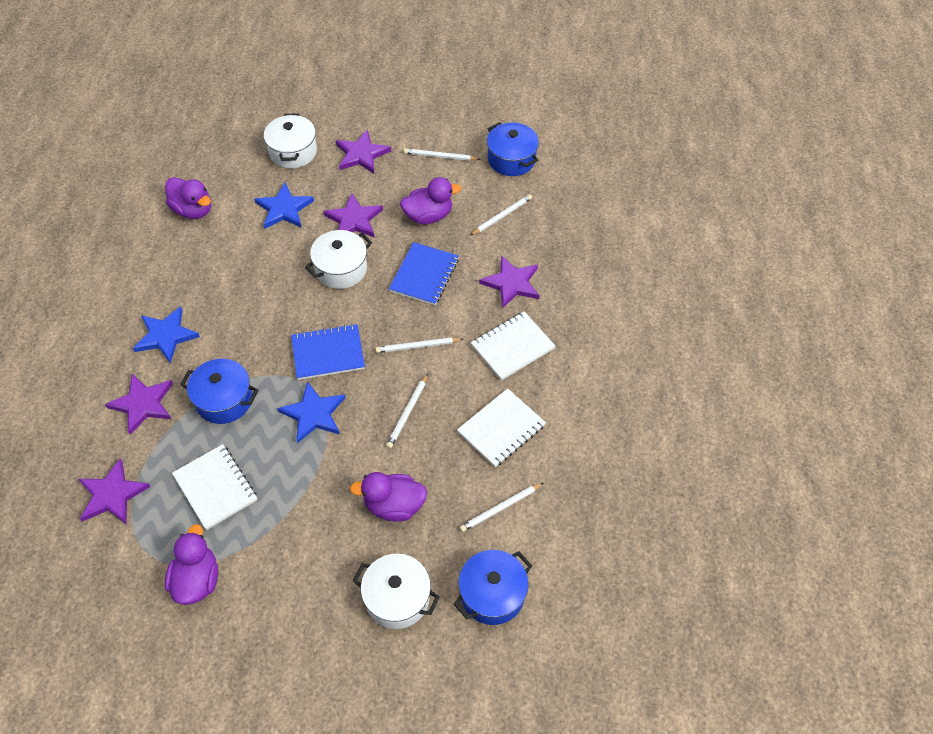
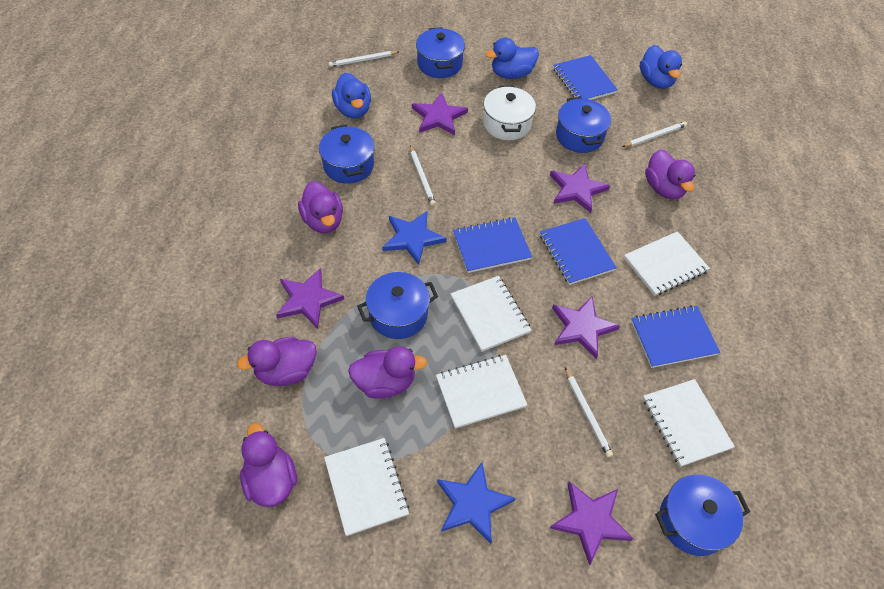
blue duck: none = 0 -> [332,73,371,119] [485,38,539,79] [640,45,682,89] = 3
blue notebook: [291,324,365,380] [389,242,459,305] = 2 -> [453,217,532,273] [540,218,617,285] [553,55,618,100] [631,305,720,368] = 4
blue pot: [180,359,258,424] [454,550,532,625] [487,122,539,176] = 3 -> [319,124,375,184] [357,272,438,339] [416,27,465,78] [556,97,611,153] [655,474,750,556] = 5
blue star: [133,307,200,363] [254,183,314,229] [277,381,345,443] = 3 -> [382,211,447,265] [437,462,516,544] = 2
purple duck: [165,177,211,219] [165,524,218,605] [350,472,427,521] [400,177,461,224] = 4 -> [237,337,316,386] [240,423,297,507] [298,181,343,233] [348,346,427,399] [645,149,695,199] = 5
white notebook: [172,444,257,530] [457,388,546,467] [471,311,555,381] = 3 -> [324,438,409,536] [436,355,527,429] [451,276,531,352] [624,231,710,296] [643,379,735,467] = 5
white pencil: [375,337,463,353] [386,374,428,449] [404,148,480,161] [460,483,543,532] [470,194,532,235] = 5 -> [328,51,400,67] [410,146,436,206] [565,368,613,457] [622,121,687,147] = 4
white pot: [264,113,317,169] [305,230,372,289] [353,554,440,629] = 3 -> [483,85,536,140] = 1

